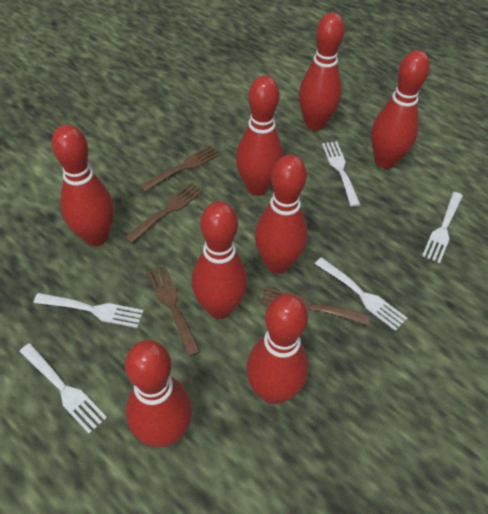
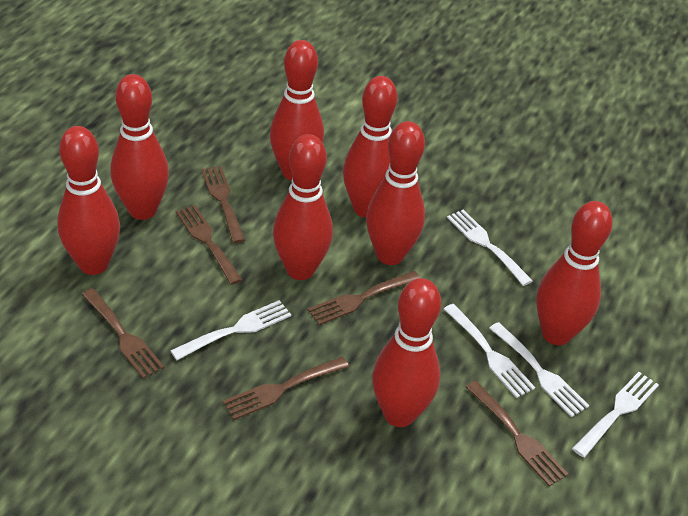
brown fork: [124,183,203,244] [139,145,220,192] [147,266,200,357] [261,287,370,325] = 4 -> [81,288,164,379] [176,205,242,285] [201,166,245,243] [223,356,349,420] [308,271,420,325] [466,381,568,487] = 6

